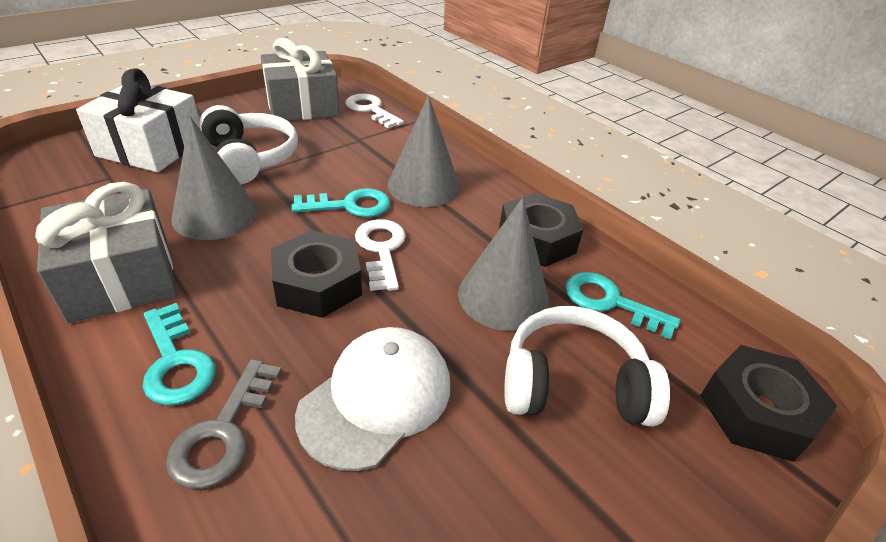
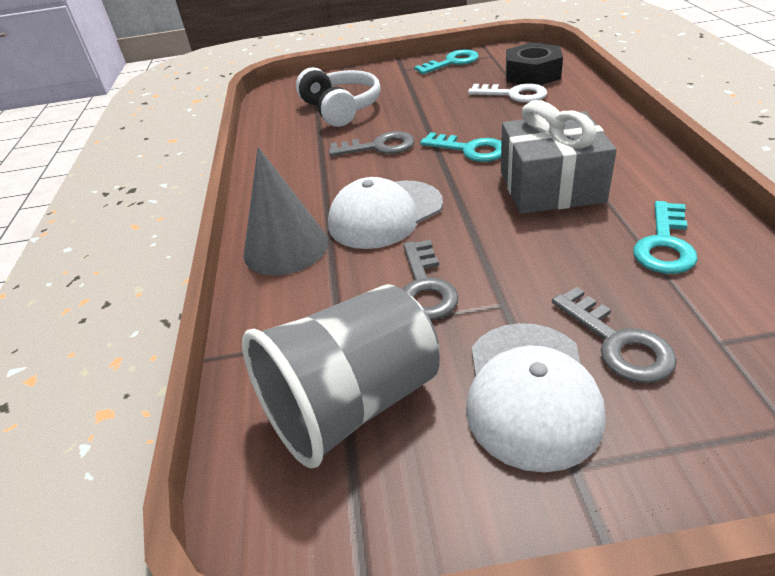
black nut: [271,230,362,318] [499,193,583,267] [700,345,837,462] = 3 -> [506,42,563,85] = 1
grey cone: [171,117,258,240] [388,96,460,207] [458,198,549,331] = 3 -> [243,147,328,275] = 1
grey cup: none = 0 -> [242,284,440,468] = 1
grey gift: [35,182,177,323] [260,38,340,121] = 2 -> [501,100,617,214] = 1
grey key: [166,359,282,489] = 1 -> [329,131,414,156] [402,240,458,320] [552,287,677,383] = 3
white cap: [295,327,450,471] = 1 -> [328,177,443,249] [466,323,605,473] = 2
white gift: [76,68,201,172] = 1 -> none = 0
white headphones: [199,105,298,184] [504,306,670,427] = 2 -> [296,67,381,127] = 1
white key: [345,94,404,128] [355,219,406,291] = 2 -> [468,83,547,102] = 1

